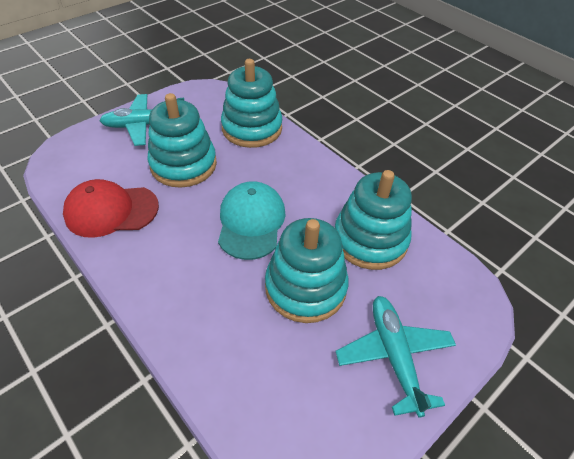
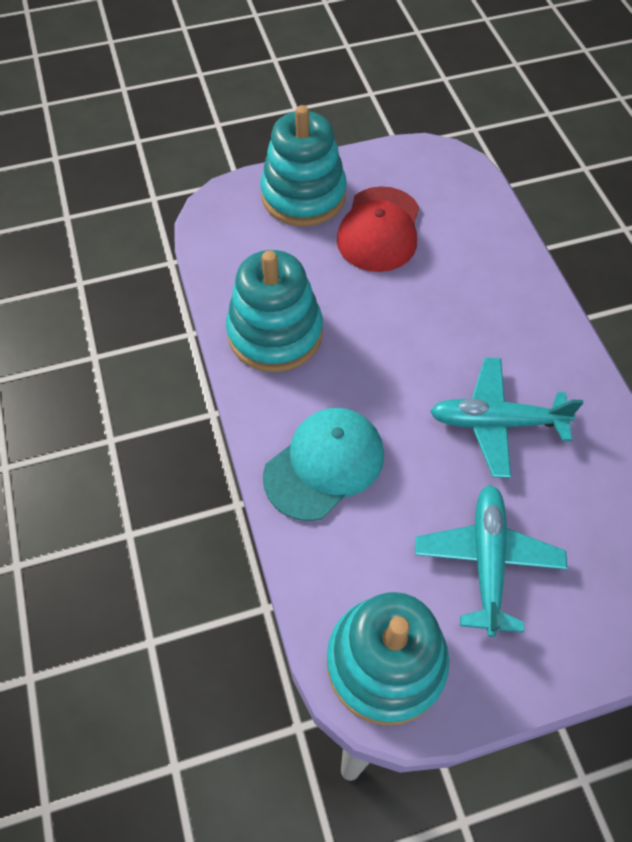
turquoise stacking toy: [147,93,217,188] [221,59,283,148] [265,218,349,323] [335,170,412,270] = 4 -> [226,250,323,372] [260,105,347,226] [327,592,449,725] = 3

